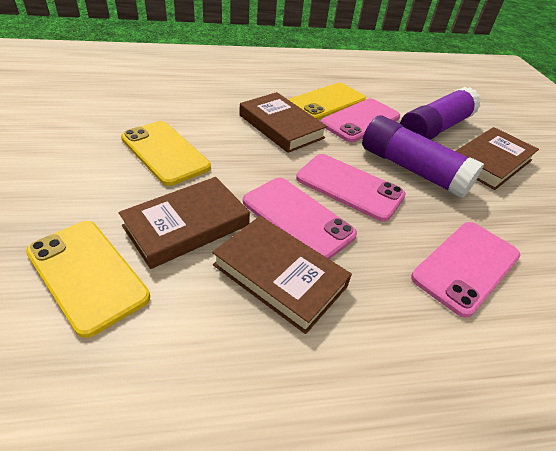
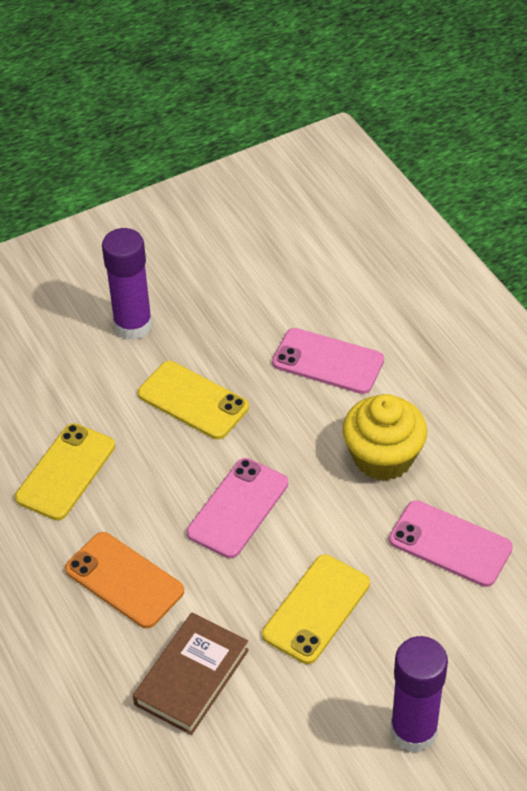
brown book: [118,177,250,269] [212,216,352,334] [239,92,327,153] [455,127,539,190] = 4 -> [133,613,249,735] = 1
orange phone: none = 0 -> [65,532,184,628] = 1
pink phone: [243,178,357,259] [296,154,406,221] [321,99,400,142] [411,222,520,318] = 4 -> [187,458,288,558] [272,328,384,394] [389,500,513,587] = 3
yellow cupcake: none = 0 -> [343,394,427,481] = 1

